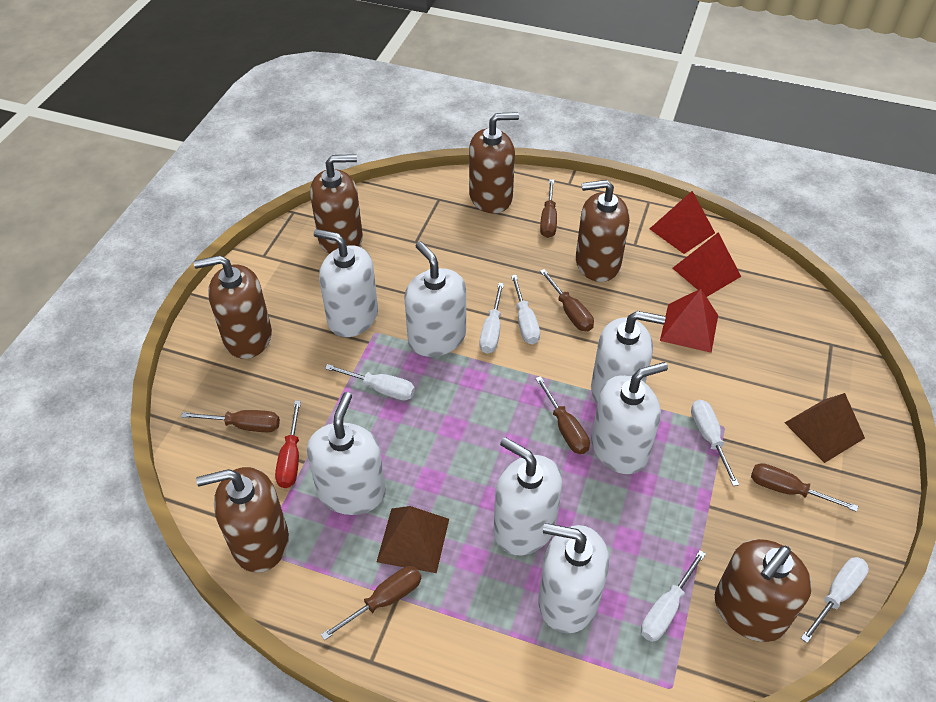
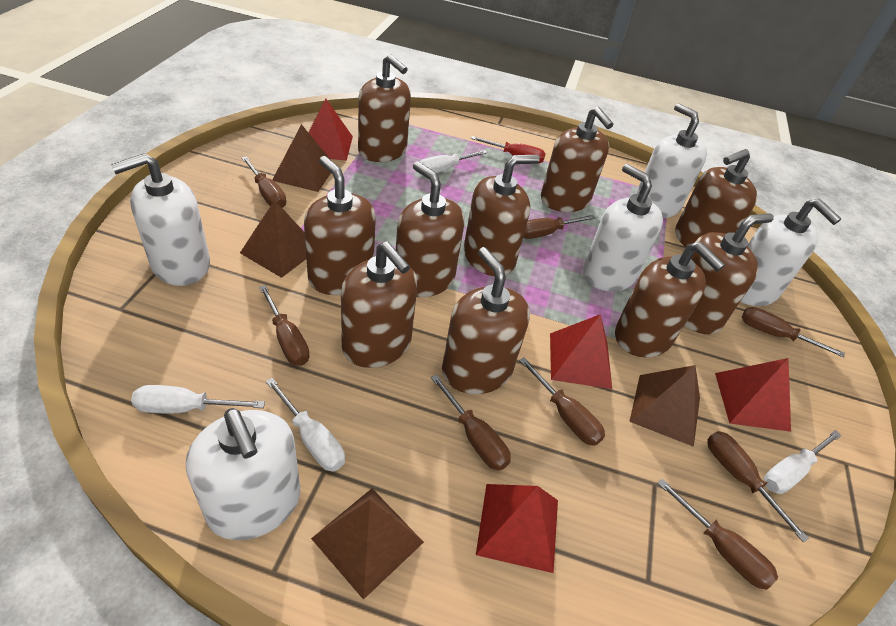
brown pyramid: [377,506,449,573] [785,393,865,463] = 2 -> [240,200,306,278] [272,124,331,192] [311,489,424,600] [629,365,700,447] = 4
brown screwdriver: [181,410,280,432] [321,566,421,640] [535,376,590,454] [540,179,557,238] [540,269,594,331] [751,463,858,512] = 6 -> [241,156,286,208] [259,285,309,366] [431,374,511,471] [519,357,605,446] [523,215,596,239] [657,479,778,590] [707,431,809,542] [742,307,845,357] = 8
brown soap dispenser: [193,255,272,359] [196,467,289,573] [310,154,363,254] [469,112,519,213] [576,180,630,282] [715,539,812,642] = 6 -> [304,156,376,295] [341,242,417,368] [358,54,411,162] [396,161,464,297] [442,247,530,394] [464,155,540,276] [541,106,614,212] [615,242,725,358] [675,149,757,247] [684,213,774,334] = 10
red pyramid: [650,191,715,254] [660,289,718,353] [673,232,741,297] = 3 -> [308,98,353,161] [476,484,558,573] [550,314,612,389] [715,358,791,432] = 4
white screwdriver: [325,364,415,400] [479,283,504,353] [511,275,540,344] [641,550,706,642] [691,400,739,486] [801,557,869,643] = 6 -> [131,385,265,413] [266,378,345,471] [420,150,488,173] [764,430,842,494] = 4
white soap dispenser: [307,392,386,515] [314,229,378,337] [404,241,466,357] [494,437,562,555] [538,523,609,633] [591,311,665,405] [591,362,668,474] = 7 -> [111,153,210,286] [186,408,300,540] [583,164,663,291] [636,103,707,218] [740,199,841,306] = 5

